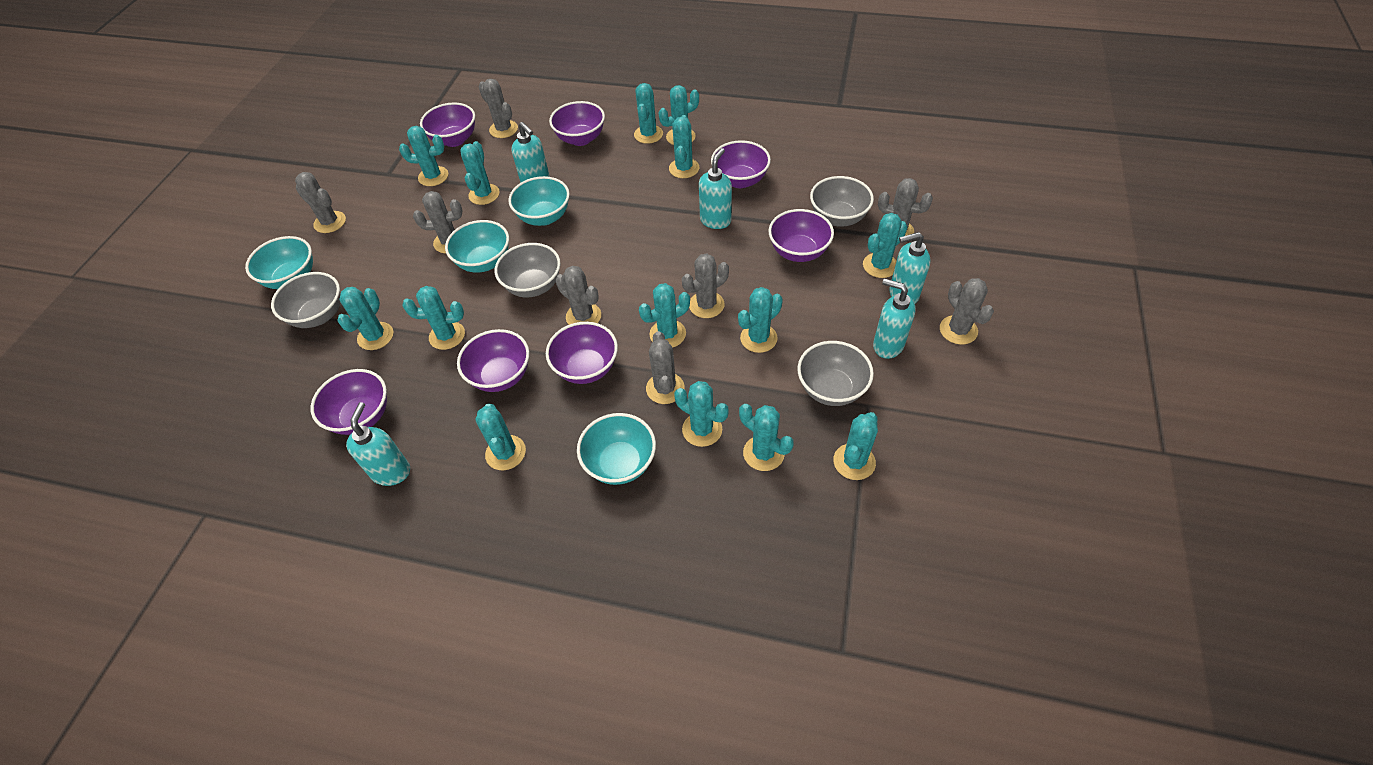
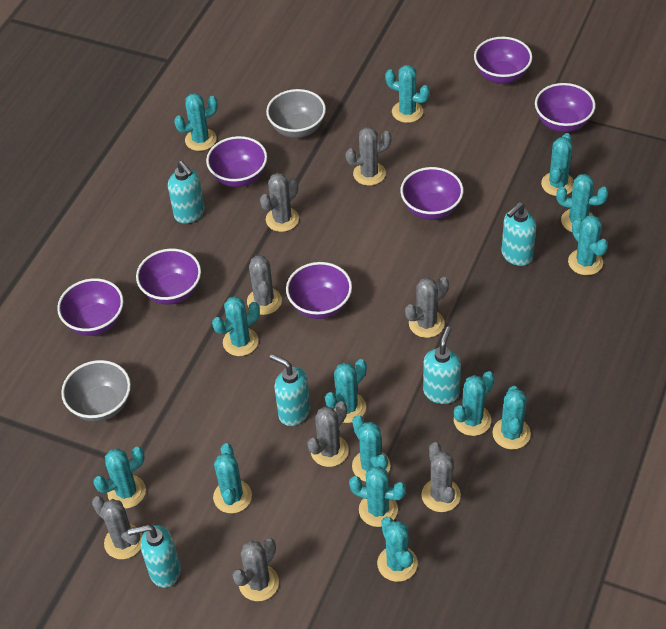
grey bowl: [271,272,340,328] [495,243,560,297] [797,341,874,406] [810,176,874,227] = 4 -> [61,360,131,422] [266,89,326,138] = 2
turquoise bowl: [245,236,313,289] [445,220,509,273] [508,176,570,226] [577,413,656,485] = 4 -> none = 0

